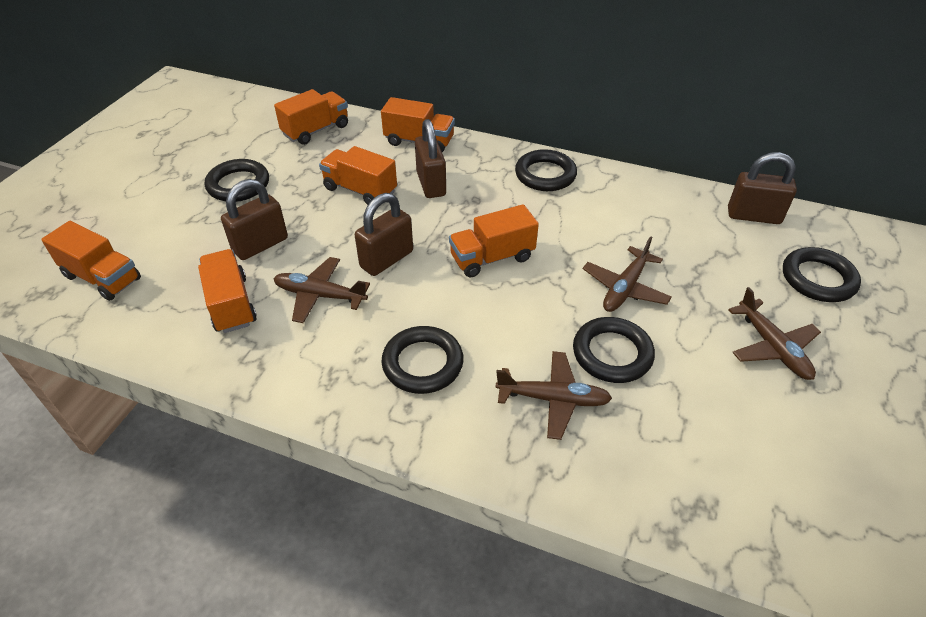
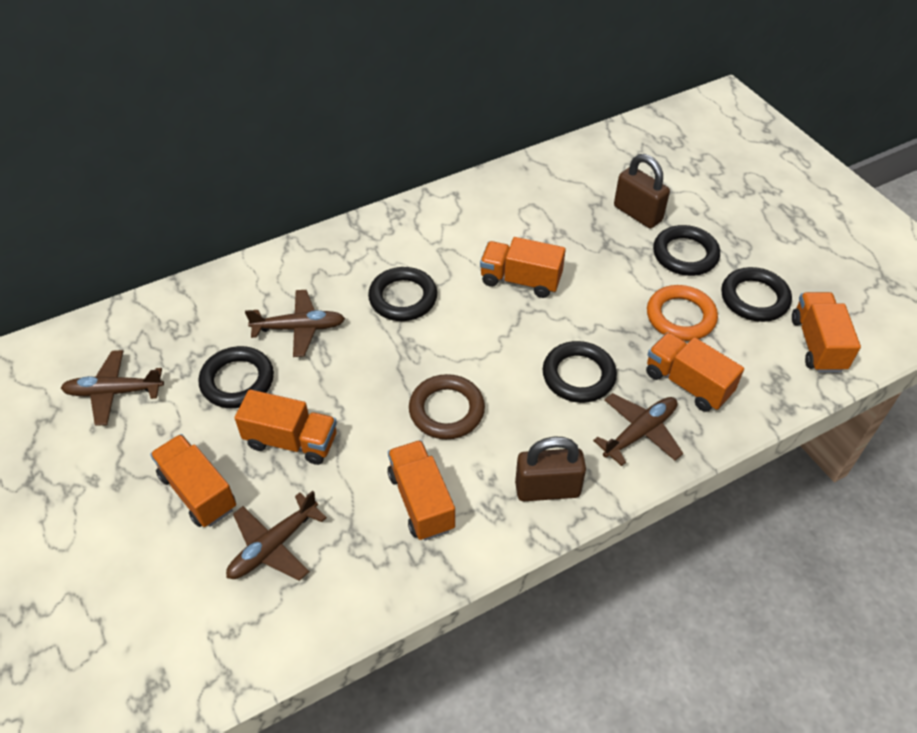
brown padlock: [221,179,288,260] [355,193,413,276] [415,119,446,198] [728,152,797,224] = 4 -> [515,437,586,501] [614,154,670,228] = 2
brown ring: none = 0 -> [409,374,485,439] = 1
orange ring: none = 0 -> [647,285,718,341] = 1

